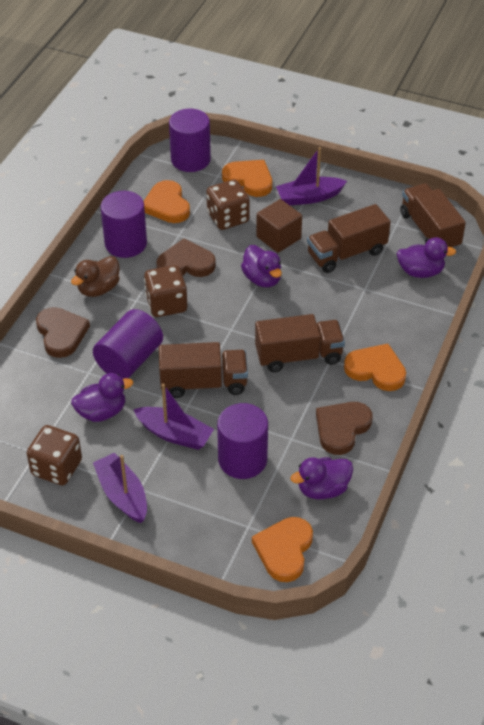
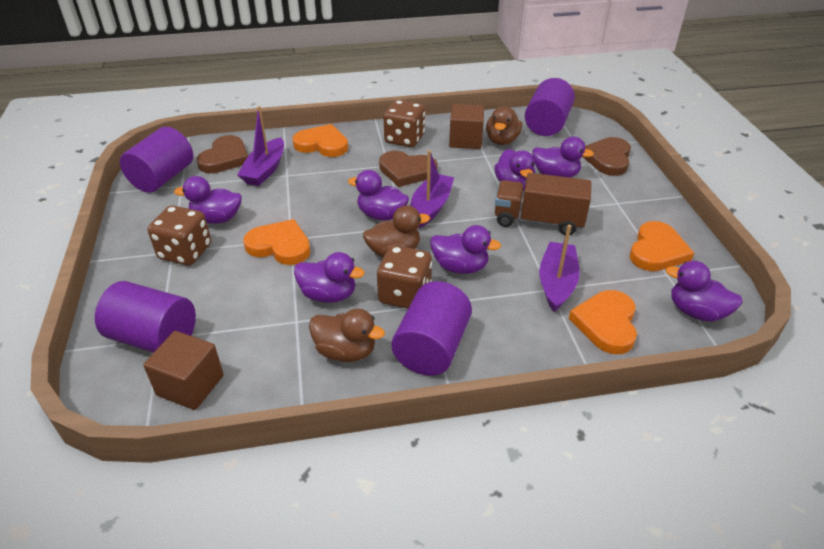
brown cube: [256,199,302,253] = 1 -> [143,331,224,410] [449,104,484,149] = 2
brown duck: [71,256,120,297] = 1 -> [309,309,385,362] [363,205,430,258] [486,107,522,145] = 3
brown truck: [159,342,248,398] [255,314,345,372] [307,204,391,273] [400,183,466,249] = 4 -> [495,173,592,235] = 1
purple duck: [71,373,133,422] [241,245,282,288] [290,457,353,499] [397,237,456,278] = 4 -> [174,176,242,224] [294,252,365,303] [348,170,409,221] [430,225,501,274] [494,149,535,191] [532,136,594,178] [666,261,743,322] = 7

